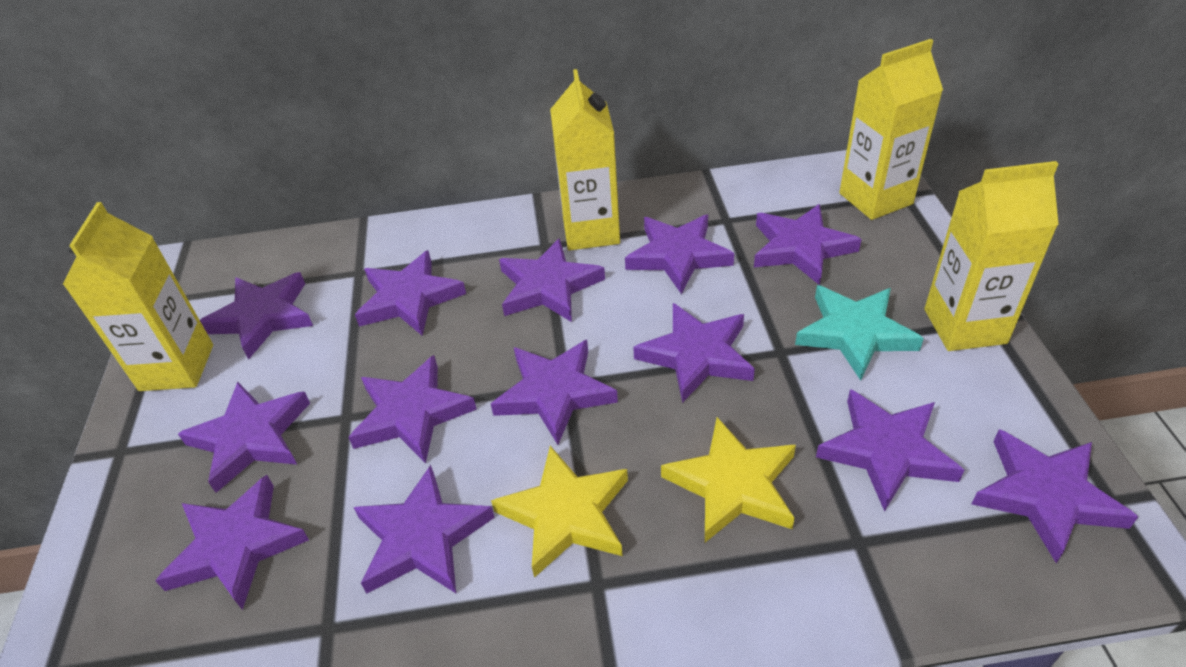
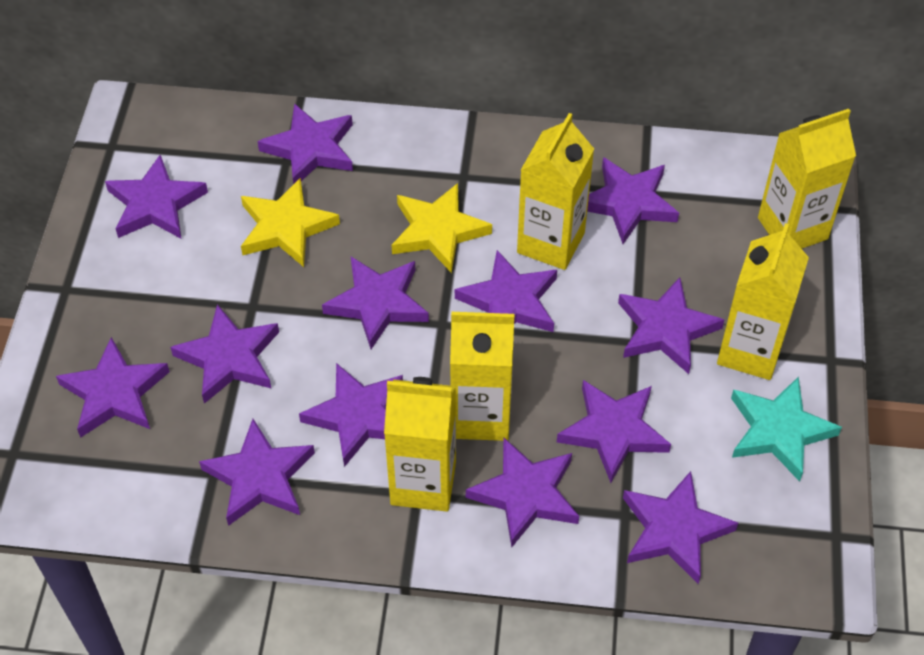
yellow carton: [63,202,213,391] [550,69,620,250] [839,39,943,220] [924,161,1059,351] = 4 -> [384,377,456,512] [450,312,514,441] [517,113,594,270] [717,223,809,380] [758,109,856,249] = 5

